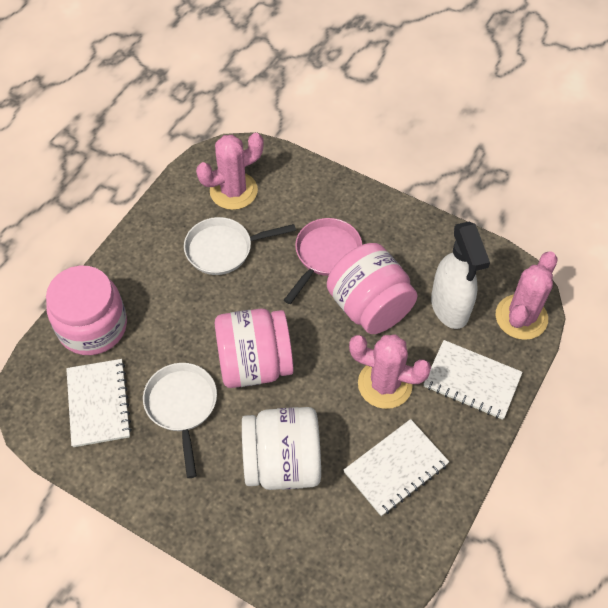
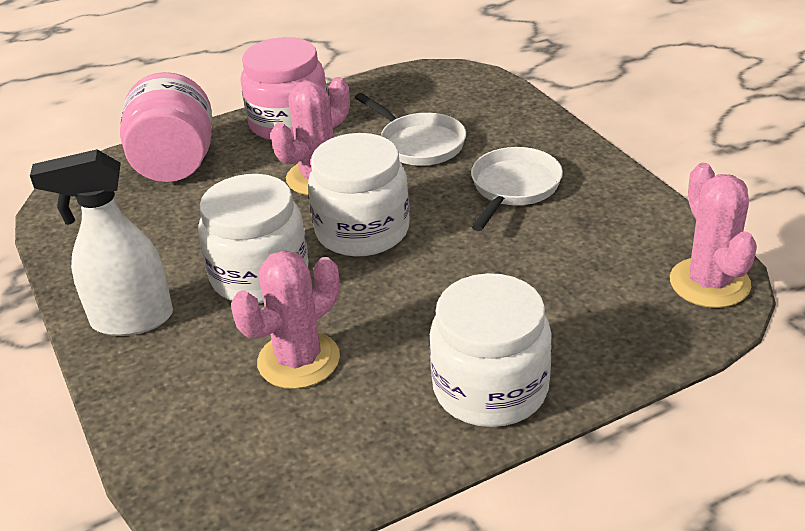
pink jar: [46,266,127,355] [215,308,293,388] [327,243,417,334] = 3 -> [120,72,212,182] [240,37,327,140] = 2
pink pan: [284,218,362,304] = 1 -> none = 0
white jar: [242,407,321,490] = 1 -> [198,174,308,303] [308,133,410,256] [430,273,552,427] = 3
white notebook: [66,359,132,447] [344,419,449,516] [424,340,523,420] = 3 -> none = 0

